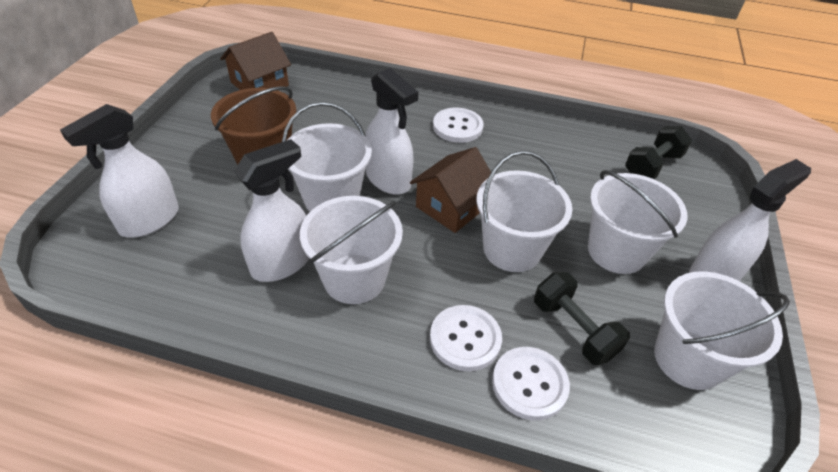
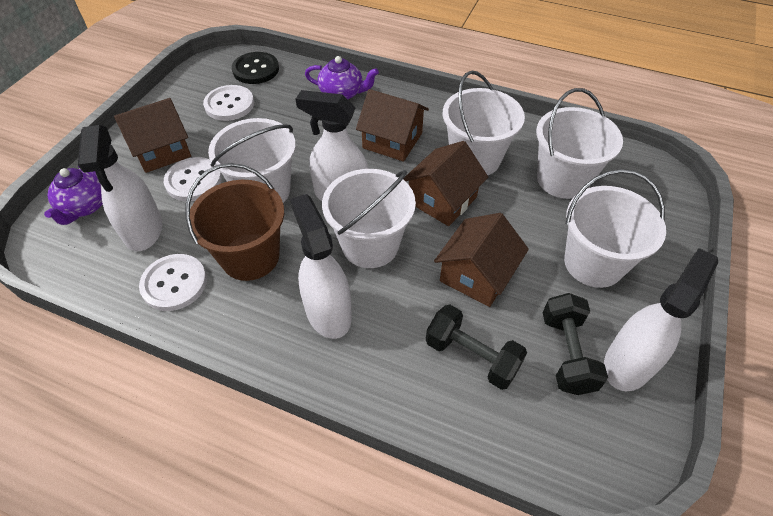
black button: none = 0 -> [232,52,279,84] = 1
brown house: [220,32,291,90] [410,147,491,233] = 2 -> [114,98,191,173] [356,89,429,162] [403,141,488,226] [434,213,529,307] = 4
purple teapot: none = 0 -> [44,166,103,225] [305,56,379,99] = 2

